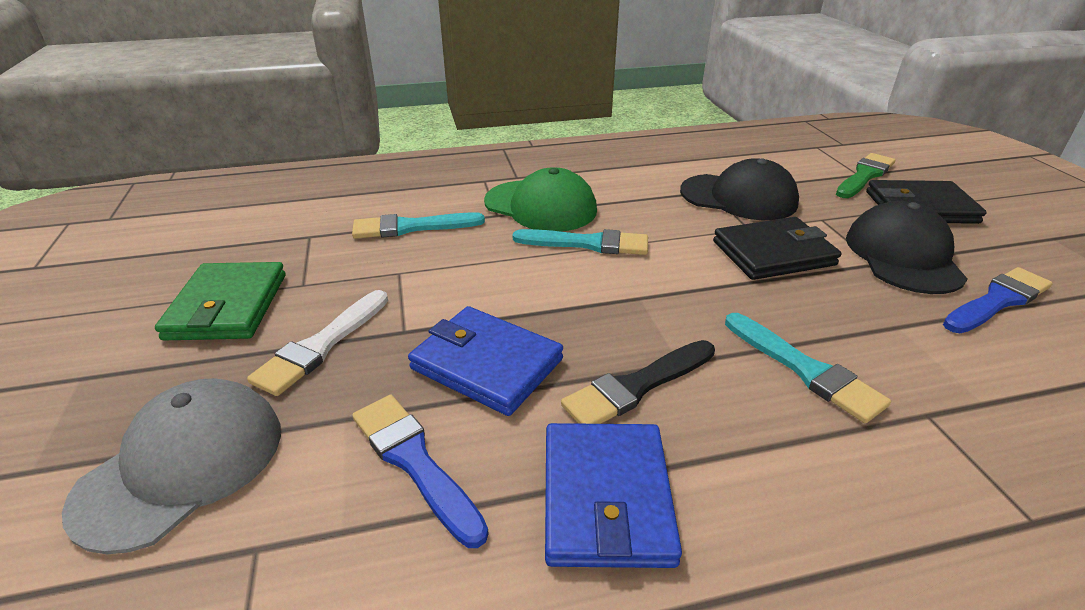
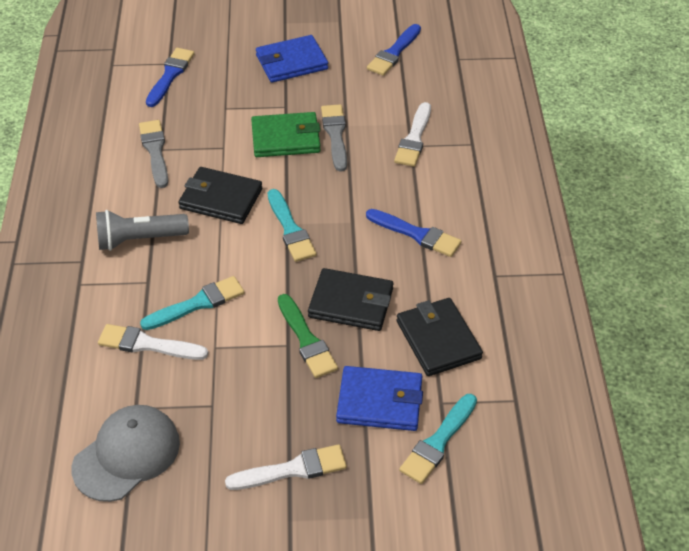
black brush: [561,340,715,424] = 1 -> none = 0
black cap: [680,158,799,220] [846,201,967,294] = 2 -> none = 0
black wallet: [713,217,841,280] [866,180,986,224] = 2 -> [179,167,262,224] [308,268,393,331] [397,298,483,376] = 3
blue brush: [352,395,489,548] [943,267,1053,333] = 2 -> [146,48,195,107] [366,209,462,257] [367,24,421,76] = 3
green cap: [484,167,597,231] = 1 -> none = 0
grey brush: none = 0 -> [139,120,168,188] [321,104,347,172] = 2
grey flashlight: none = 0 -> [96,210,189,251] = 1
white brush: [247,290,388,396] = 1 -> [98,324,208,360] [225,444,347,490] [394,102,431,167] = 3

